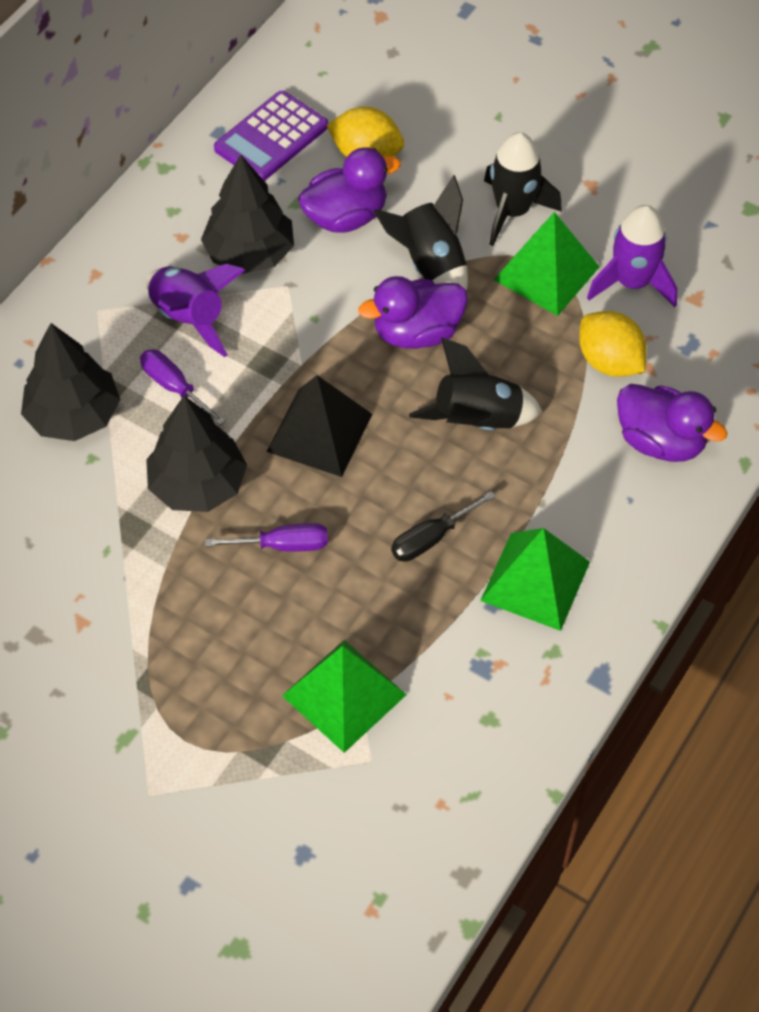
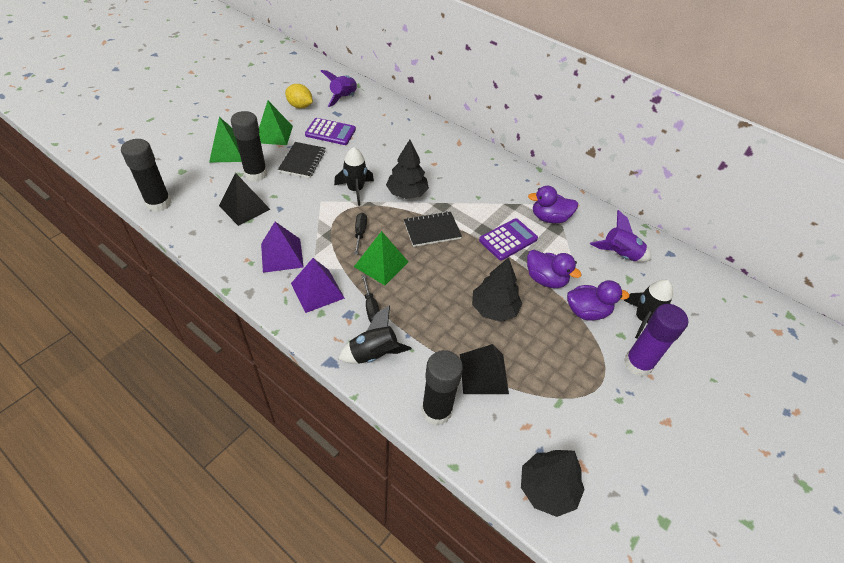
black glue stick: none = 0 -> [121,139,172,212] [231,111,267,182] [421,350,463,425] = 3
black notebook: none = 0 -> [278,142,325,178] [404,211,462,247] = 2
black pyramid: [266,375,372,477] = 1 -> [219,173,271,226] [460,344,509,394] = 2
black screwdriver: [391,491,496,562] = 1 -> [354,213,367,255] [362,275,380,323] = 2
purple calculator: [214,91,328,181] = 1 -> [305,118,356,145] [479,218,538,261] = 2
purple glue stick: none = 0 -> [624,304,688,377] = 1
purple pyramid: none = 0 -> [261,222,304,273] [291,258,345,313] = 2
purple screwdriver: [140,349,226,425] [205,523,328,552] = 2 -> none = 0
yellow lemon: [327,107,404,157] [579,311,647,377] = 2 -> [285,84,313,109] = 1

